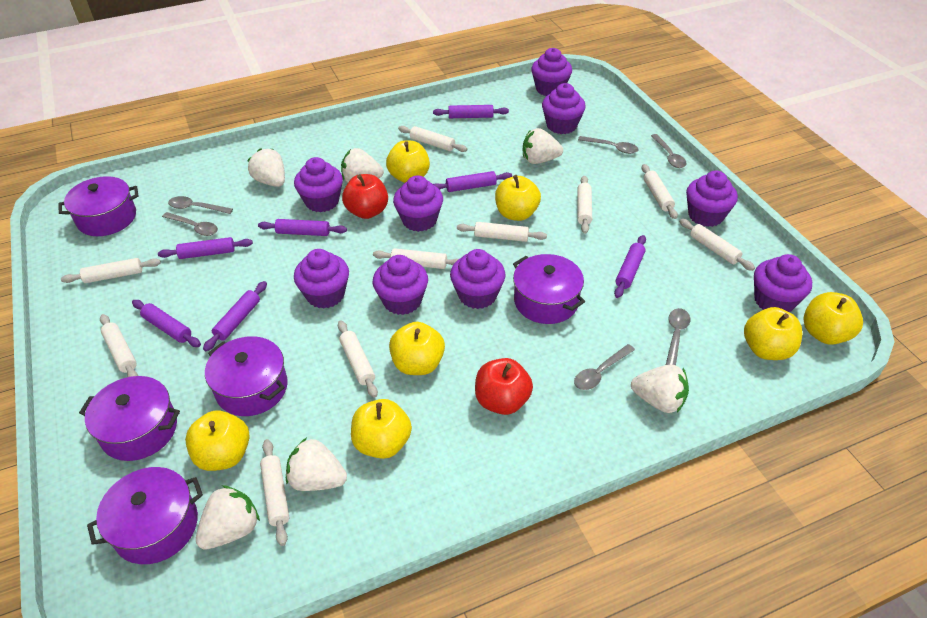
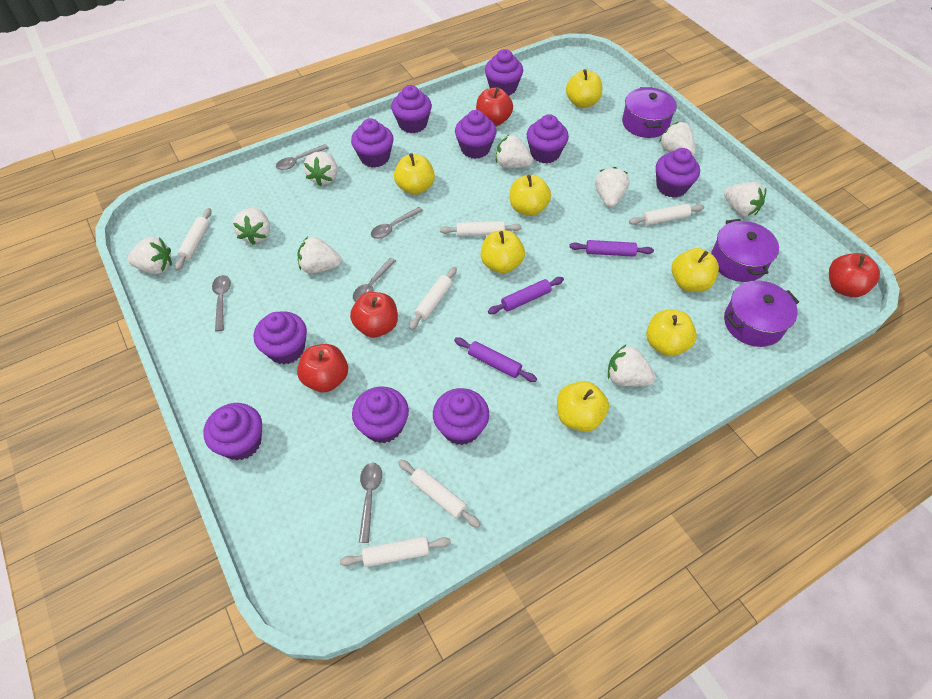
grey spoon: [162,212,218,236] [168,196,233,214] [574,344,635,390] [578,136,639,154] [651,134,687,168] [666,308,690,365] = 6 -> [212,275,231,332] [276,144,329,170] [353,258,396,302] [359,463,382,543] [371,207,423,239] = 5
purple cupcake: [294,157,343,212] [294,249,349,309] [373,255,428,315] [393,175,443,232] [450,249,506,309] [531,48,572,96] [542,83,586,134] [686,171,738,227] [754,254,812,312] = 9 -> [203,403,262,460] [254,311,307,364] [351,118,394,168] [352,387,409,443] [391,85,432,133] [433,388,489,445] [455,110,497,159] [485,49,523,96] [527,114,569,163] [656,148,700,198] = 10
purple pot: [58,176,138,236] [79,376,180,461] [87,467,203,564] [205,336,288,416] [513,254,585,324] = 5 -> [622,87,677,138] [711,219,779,282] [724,281,799,347] = 3
purple rolling pin: [132,300,201,347] [158,237,253,259] [203,281,267,351] [258,219,347,236] [433,105,509,118] [433,171,512,192] [614,235,646,298] = 7 -> [454,338,537,382] [488,277,564,314] [569,240,654,257] = 3
red apple: [342,174,388,219] [475,358,533,415] = 2 -> [297,344,348,392] [350,292,398,338] [476,87,513,126] [829,253,880,297] = 4
white rolling pin: [61,258,161,283] [100,314,138,377] [260,439,289,546] [338,321,378,398] [373,248,458,269] [398,126,468,152] [457,222,547,242] [577,176,592,234] [642,164,678,219] [679,219,755,271] = 10 -> [175,208,212,271] [340,536,451,567] [398,459,481,528] [409,267,457,330] [440,221,521,236] [629,204,704,225] = 6
white strawberry: [196,485,260,550] [247,148,285,187] [286,437,347,491] [341,148,384,183] [523,128,563,164] [631,365,689,413] = 6 -> [127,237,172,274] [233,208,270,245] [298,237,342,274] [304,152,337,186] [496,135,533,168] [595,167,630,207] [608,345,656,386] [659,122,695,155] [724,182,766,217] = 9

